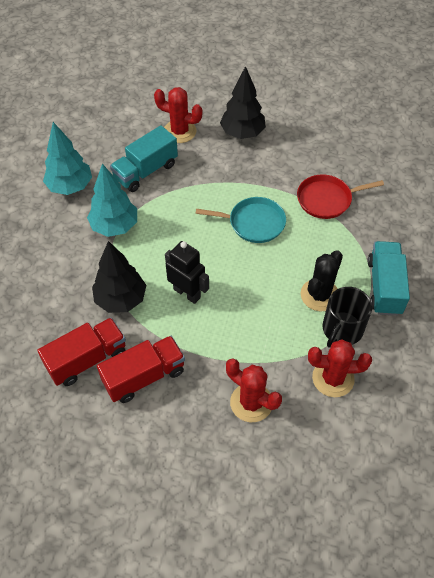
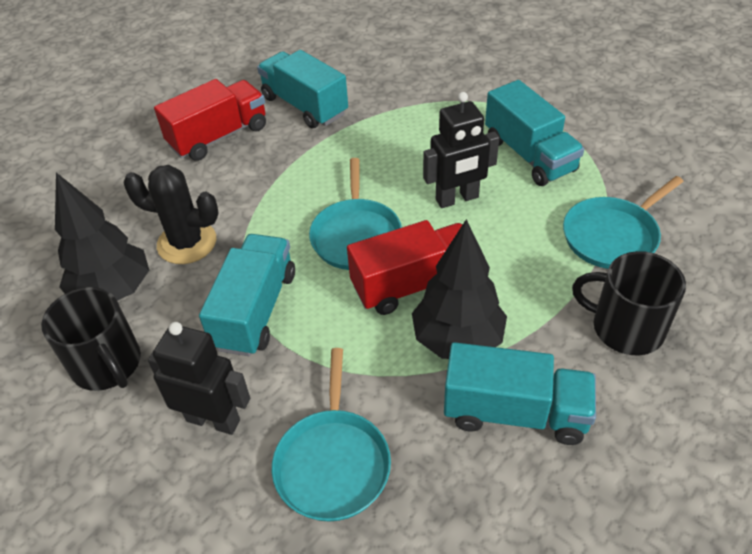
black mug: [323,287,372,348] = 1 -> [41,287,141,391] [572,251,686,355] = 2
black robot: [165,241,209,304] = 1 -> [148,322,250,435] [423,92,499,208] = 2
red cactus: [154,87,202,143] [226,358,282,422] [308,339,372,397] = 3 -> none = 0
red pan: [297,175,384,219] = 1 -> none = 0
turquoise pan: [196,197,286,243] = 1 -> [272,348,391,522] [309,158,402,270] [563,176,684,269] = 3
turquoise tree: [43,122,92,195] [87,163,137,237] = 2 -> none = 0
turquoise truck: [110,125,178,192] [368,241,410,316] = 2 -> [199,234,295,356] [257,50,348,128] [444,342,596,445] [485,80,584,186] = 4

